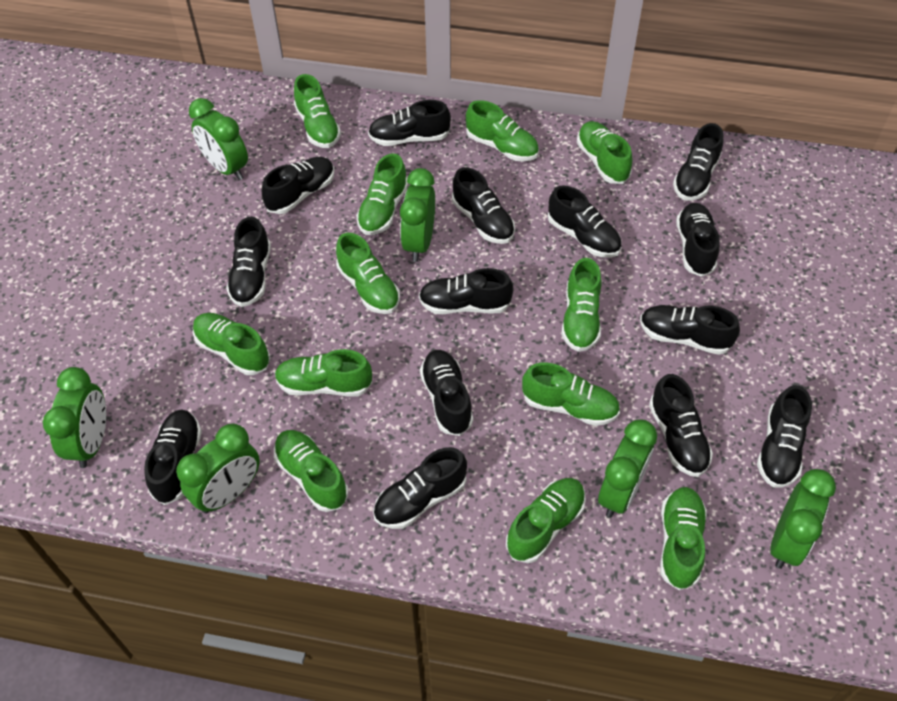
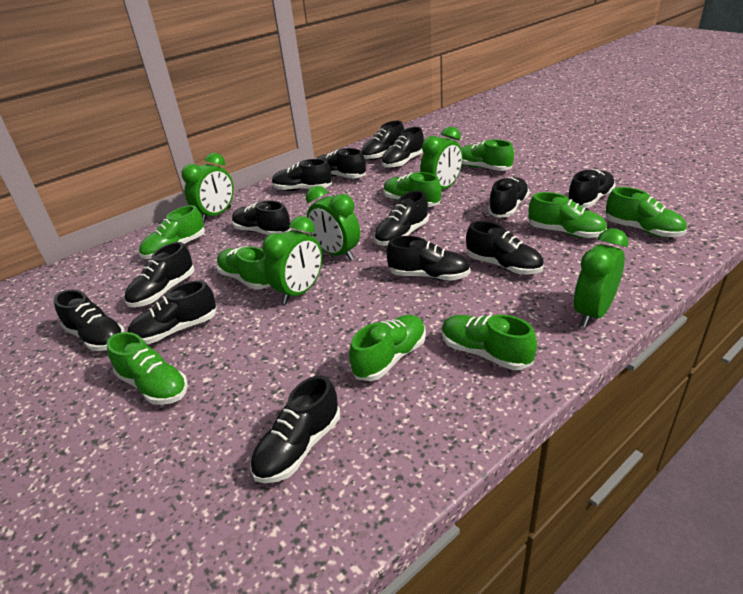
green clock: [43,367,106,468] [176,423,260,514] [189,98,248,180] [400,168,435,262] [598,420,657,518] [770,469,836,569] = 6 -> [181,153,234,223] [263,216,322,304] [306,186,360,260] [420,127,463,190] [574,228,628,327] = 5
green shoe: [193,313,270,375] [274,430,348,512] [275,349,373,396] [294,74,341,148] [336,233,400,314] [356,154,408,235] [466,100,539,161] [506,478,586,563] [522,362,620,426] [561,258,602,352] [577,121,632,184] [660,487,707,590] = 12 -> [107,332,188,405] [139,205,205,259] [216,246,270,289] [349,315,426,381] [384,172,441,207] [442,315,537,370] [461,139,514,171] [528,192,607,238] [606,187,687,237] = 9

